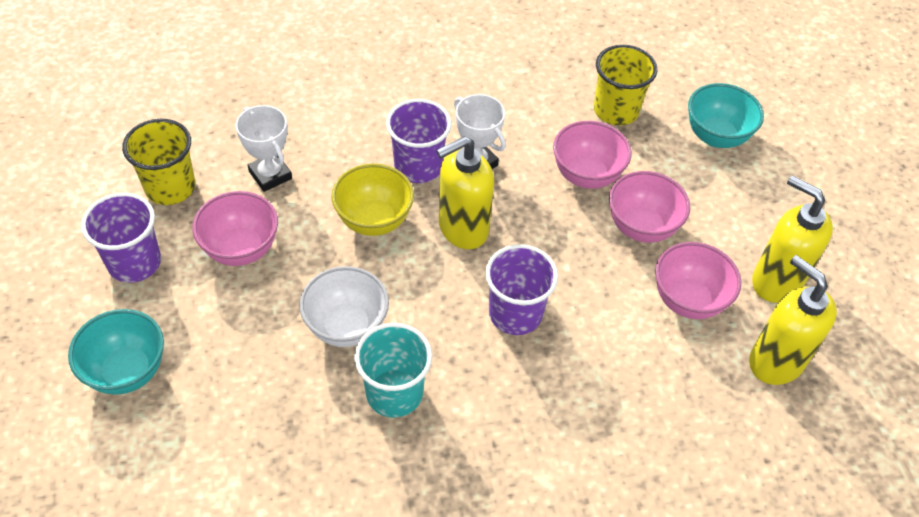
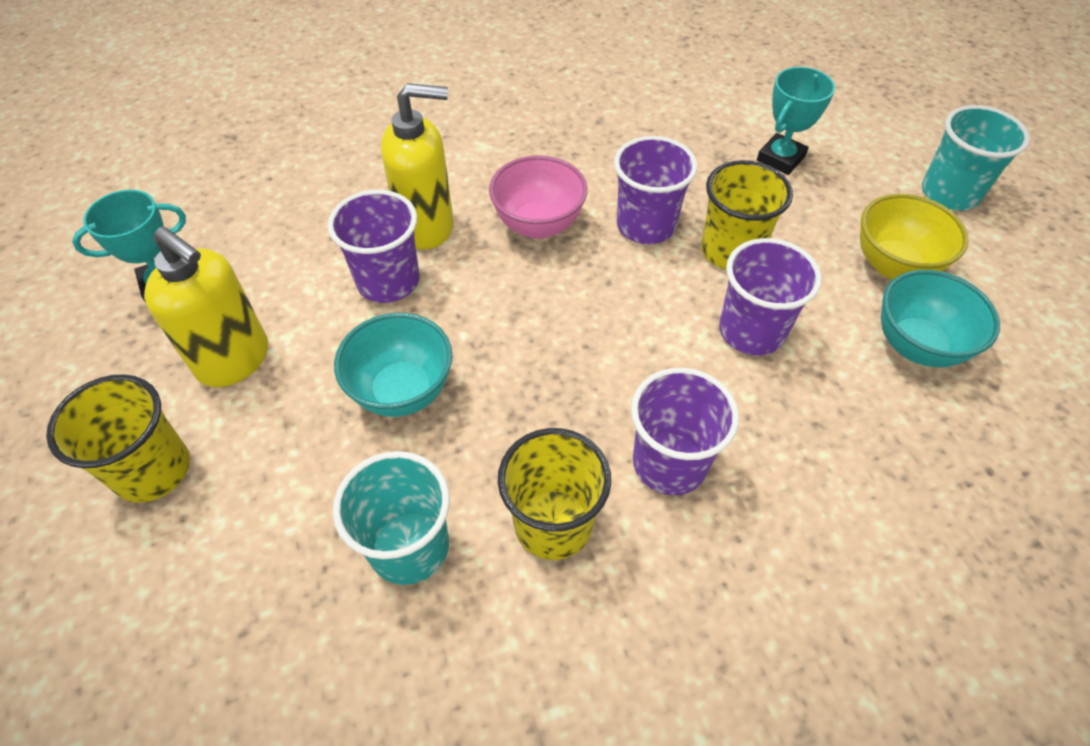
pink bowl: [192,191,278,266] [553,121,632,189] [609,171,690,243] [655,242,741,319] = 4 -> [489,156,587,239] = 1
purple cup: [81,193,161,283] [386,99,452,183] [485,244,558,335] = 3 -> [328,190,419,303] [614,136,697,244] [631,368,739,495] [719,238,822,356] = 4
turquoise cup: [354,323,432,418] = 1 -> [333,451,450,585] [922,105,1030,211] = 2
turquoise trophy: none = 0 -> [72,190,186,303] [757,67,835,175] = 2
white bowl: [299,266,389,347] = 1 -> none = 0
white trophy: [236,105,292,192] [454,94,506,169] = 2 -> none = 0
yellow cup: [122,119,195,205] [594,45,657,125] = 2 -> [46,374,190,503] [498,428,611,560] [701,160,793,269] = 3
yellow soap dispenser: [436,136,494,249] [749,255,837,385] [752,176,833,303] = 3 -> [144,227,268,387] [381,83,454,250] = 2

